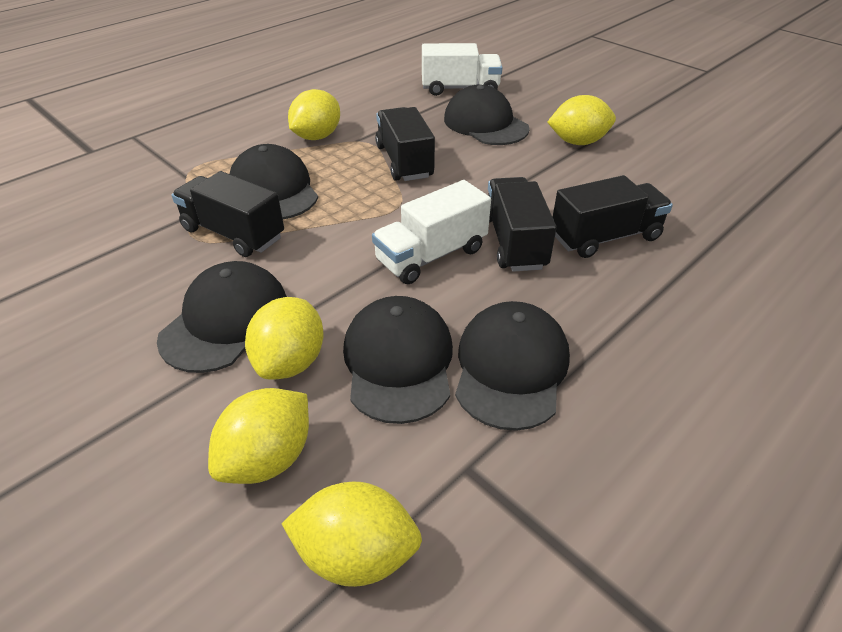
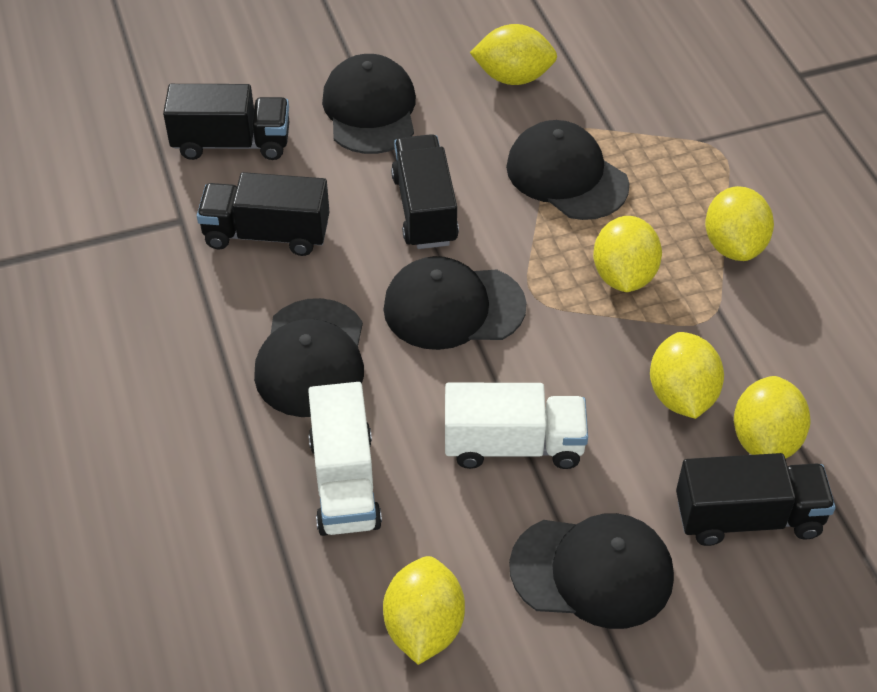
yellow lemon: [208,388,309,484] [245,297,324,379] [281,482,422,587] [288,89,340,140] [547,95,616,145] = 5 -> [383,556,465,665] [470,24,557,85] [593,216,662,292] [650,332,724,419] [705,186,774,261] [734,376,811,459] = 6

